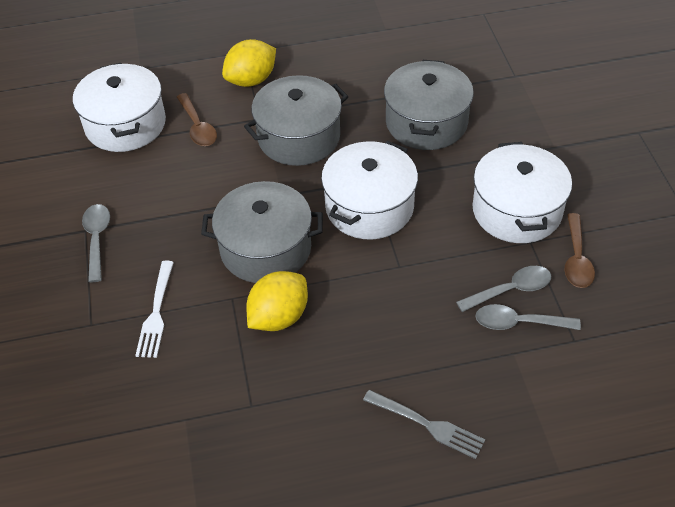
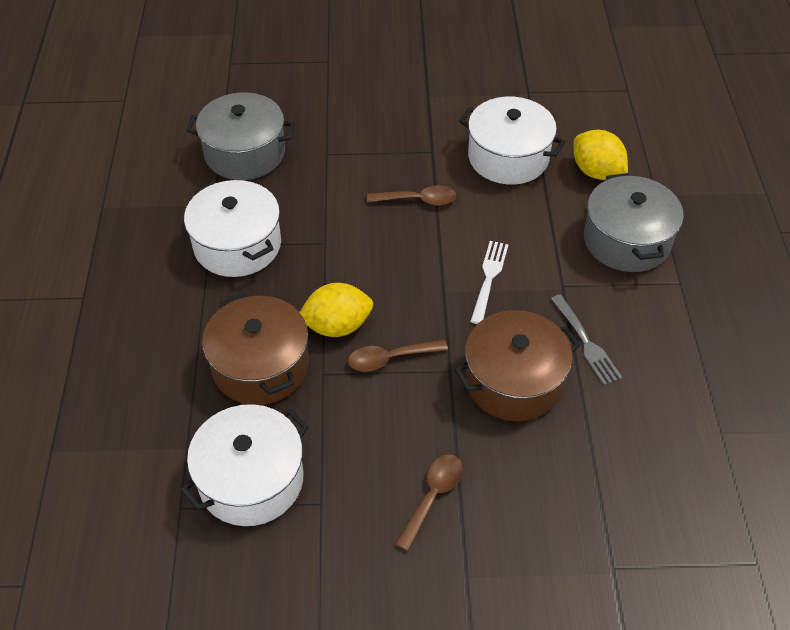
brown pot: none = 0 -> [202,293,309,405] [455,310,580,421] = 2
brown spoon: [177,93,217,146] [564,213,595,288] = 2 -> [348,340,448,372] [367,186,457,205] [395,454,463,551] = 3
grey pot: [201,181,323,283] [244,75,349,166] [384,60,474,150] = 3 -> [186,93,295,180] [584,173,684,272] = 2
grey spoon: [82,204,110,282] [456,266,551,312] [475,304,581,330] = 3 -> none = 0

